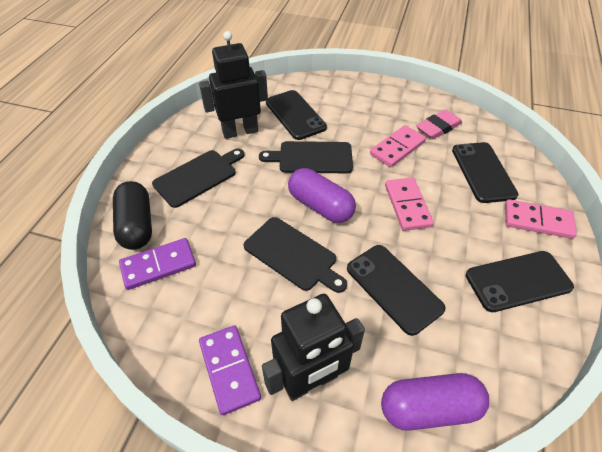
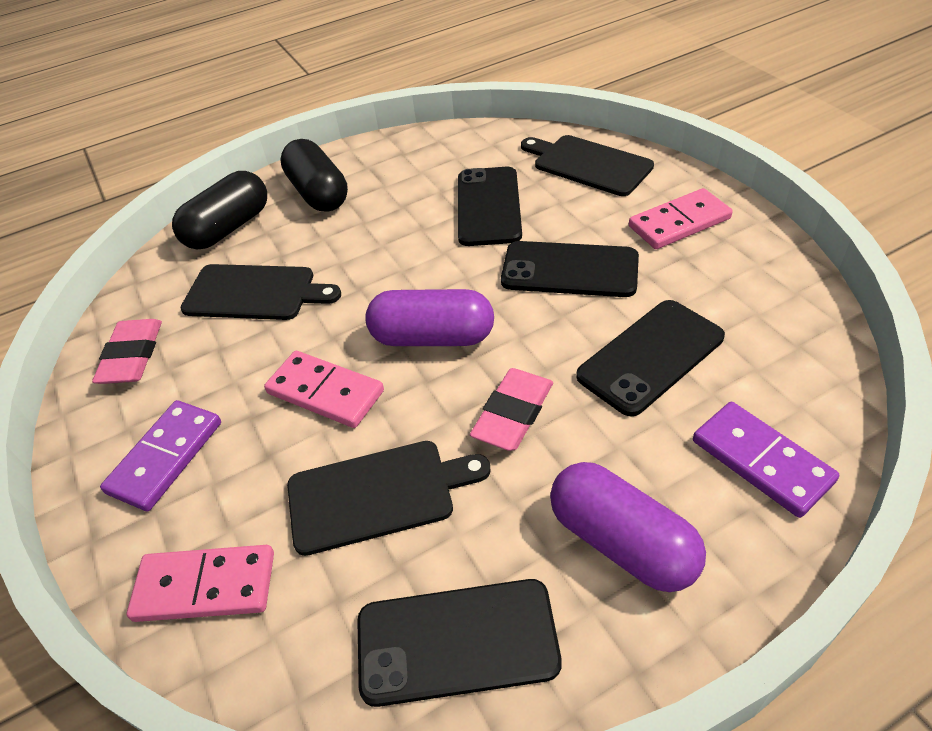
black capsule: [113,181,152,250] = 1 -> [172,171,267,249] [280,139,348,212] = 2
black robot: [199,31,268,139] [262,294,365,401] = 2 -> none = 0
pink eraser: [416,110,462,139] = 1 -> [92,319,162,384] [470,368,553,451] = 2

